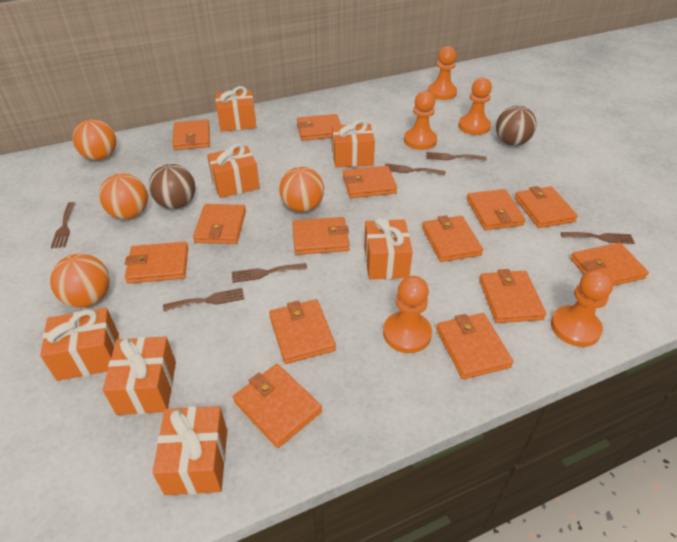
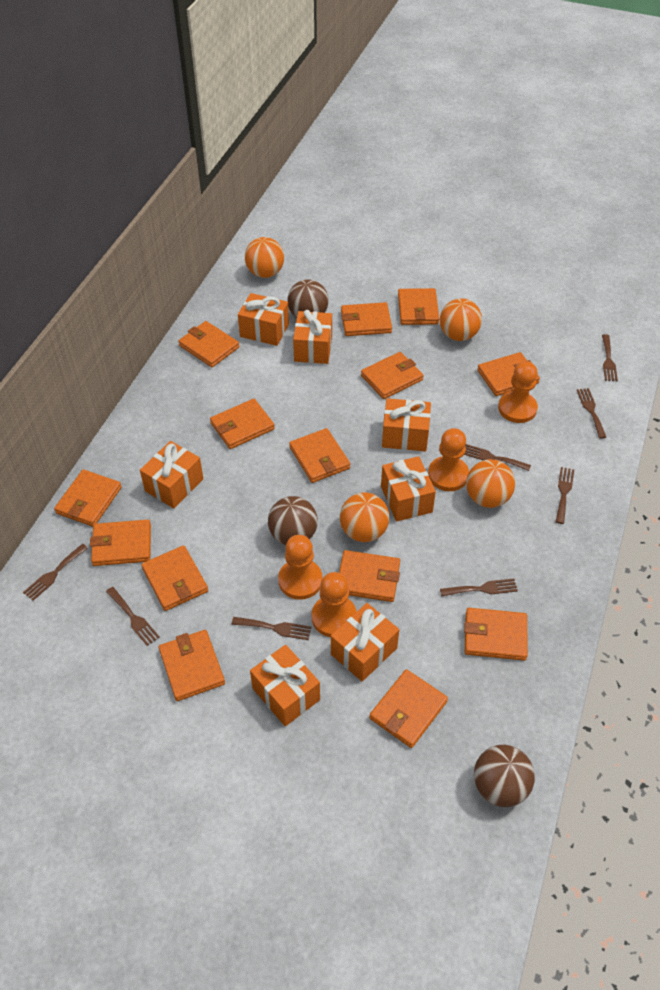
brown ball: [149,164,195,209] [496,106,536,146] = 2 -> [268,496,318,545] [287,279,329,318] [474,745,535,807] = 3
brown fork: [51,202,75,249] [163,288,244,311] [232,263,307,283] [385,163,446,176] [426,152,487,161] [561,232,635,244] = 6 -> [23,544,88,601] [106,587,160,646] [232,617,311,640] [440,579,518,596] [464,444,531,471] [556,467,574,524] [577,388,606,439] [602,334,618,381] = 8
orange pawn: [383,276,432,353] [404,91,437,150] [428,46,457,100] [458,78,492,135] [551,270,613,347] = 5 -> [278,535,323,600] [311,572,357,637] [428,428,469,491] [498,361,538,423] = 4

